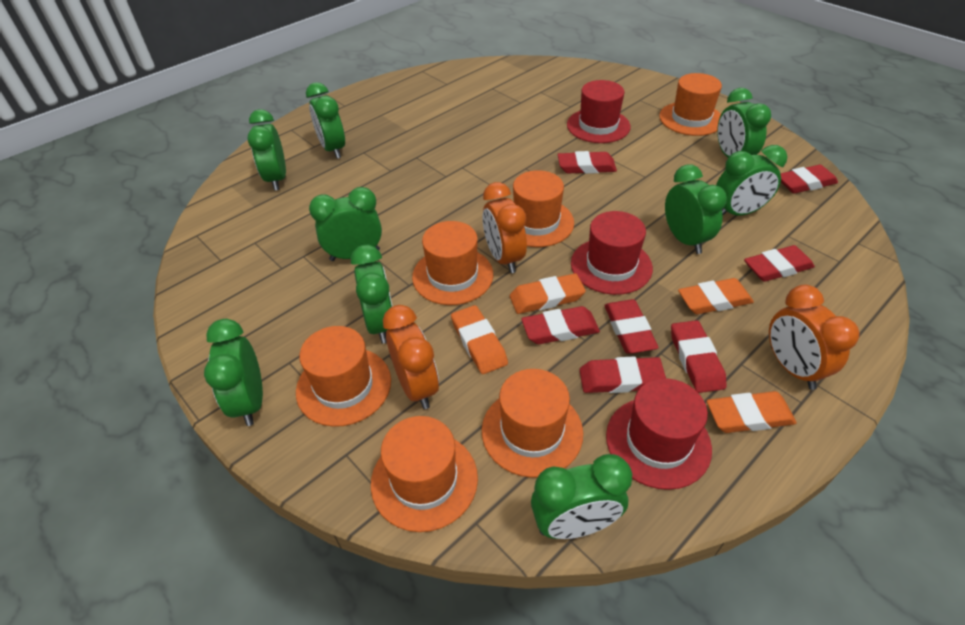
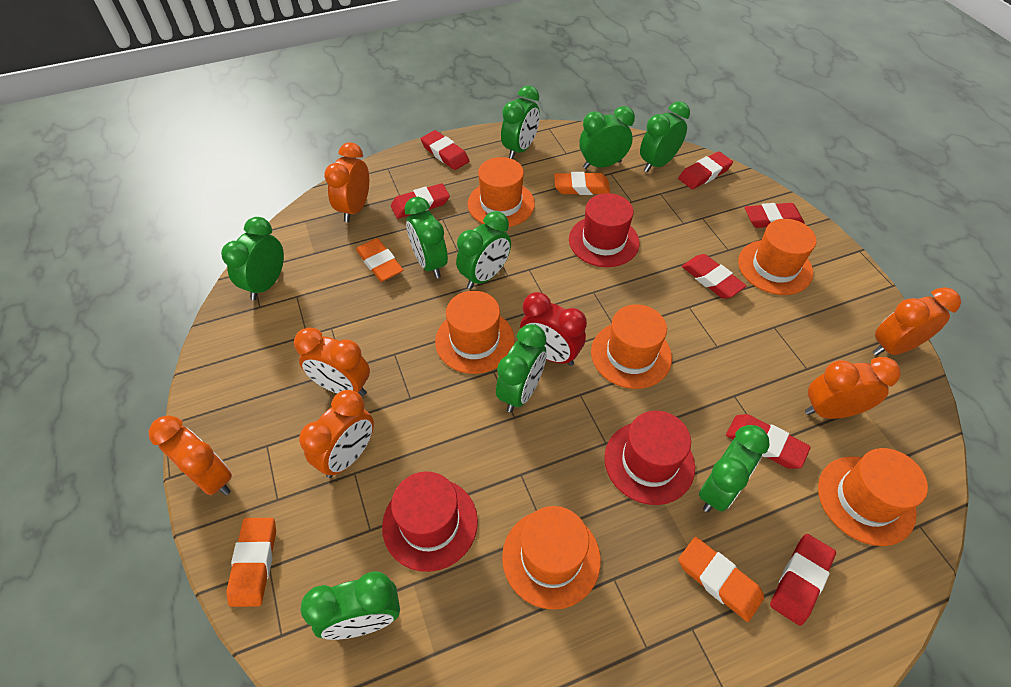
orange clock: [383,305,439,409] [482,182,527,273] [769,285,860,390] = 3 -> [149,415,232,495] [294,327,370,396] [299,390,374,478] [324,143,369,222] [805,357,901,419] [873,287,961,356] = 6
red clock: none = 0 -> [520,292,587,366] = 1

